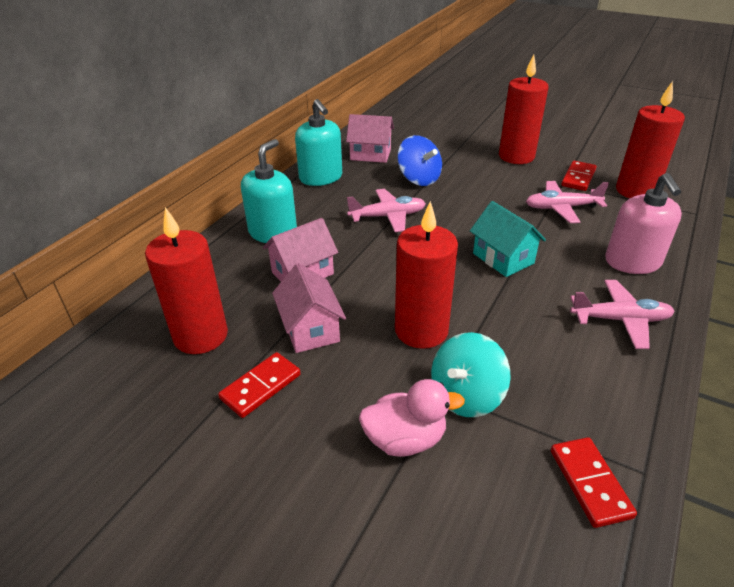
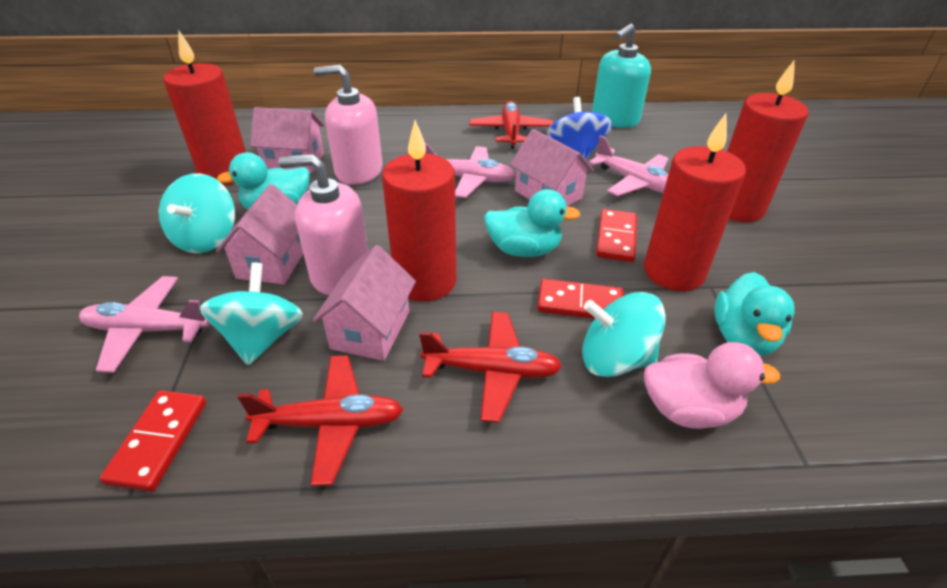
pink house: [263,218,338,281] [272,263,346,353] [346,114,394,163] = 3 -> [216,184,303,284] [250,107,324,173] [312,245,416,361] [510,129,594,207] = 4
pink soap dispenser: [605,173,682,274] = 1 -> [278,154,368,295] [314,65,382,185] = 2
red plane: none = 0 -> [238,355,404,486] [419,312,562,423] [469,101,554,149] = 3
turquoise duck: none = 0 -> [217,152,310,209] [484,189,581,257] [715,272,795,356] = 3
turquoise house: [470,201,546,277] = 1 -> none = 0
turquoise soap dispenser: [241,139,297,243] [295,99,342,186] = 2 -> [592,24,651,128] = 1
turquoise spinning top: [431,332,511,417] = 1 -> [159,173,235,253] [200,262,303,365] [582,292,666,377] = 3

